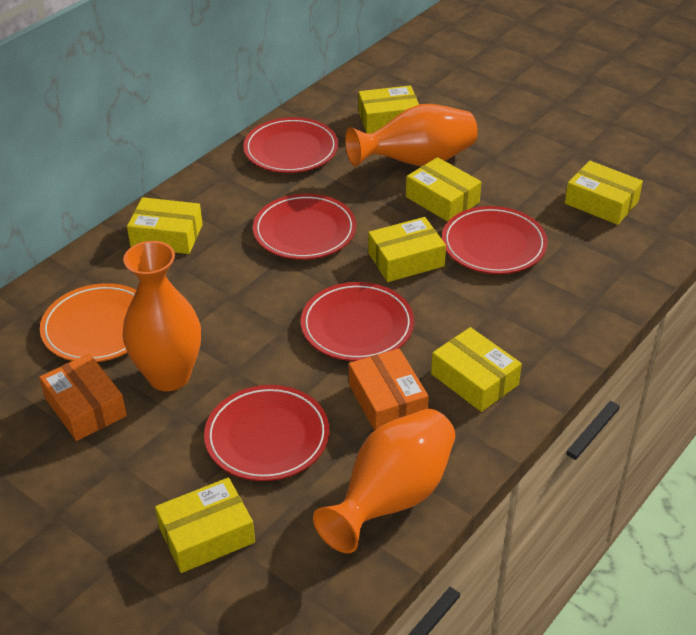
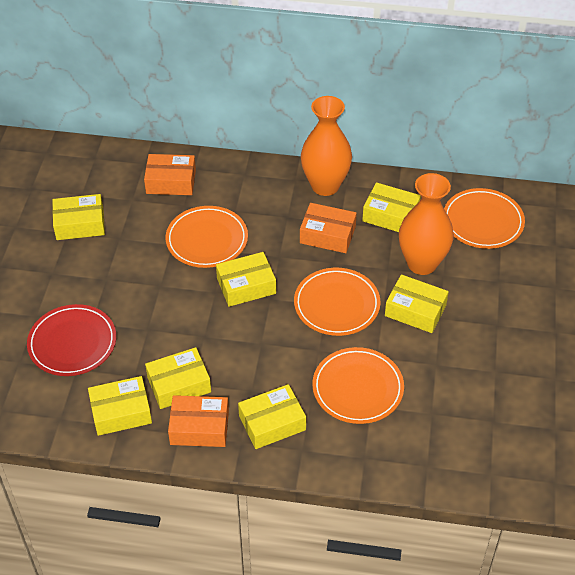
orange box: [39,353,127,441] [349,348,429,431] = 2 -> [144,154,196,195] [168,395,229,447] [300,203,357,253] = 3
orange plate: [40,283,136,362] = 1 -> [166,206,248,268] [294,268,381,336] [312,347,404,424] [444,188,525,249] = 4
orange vase: [123,241,201,391] [313,409,455,553] [345,104,478,167] = 3 -> [301,96,352,196] [399,173,454,275] = 2
red plate: [204,385,329,481] [243,117,338,173] [253,194,356,260] [301,282,414,361] [442,206,548,274] = 5 -> [27,304,116,376] = 1

